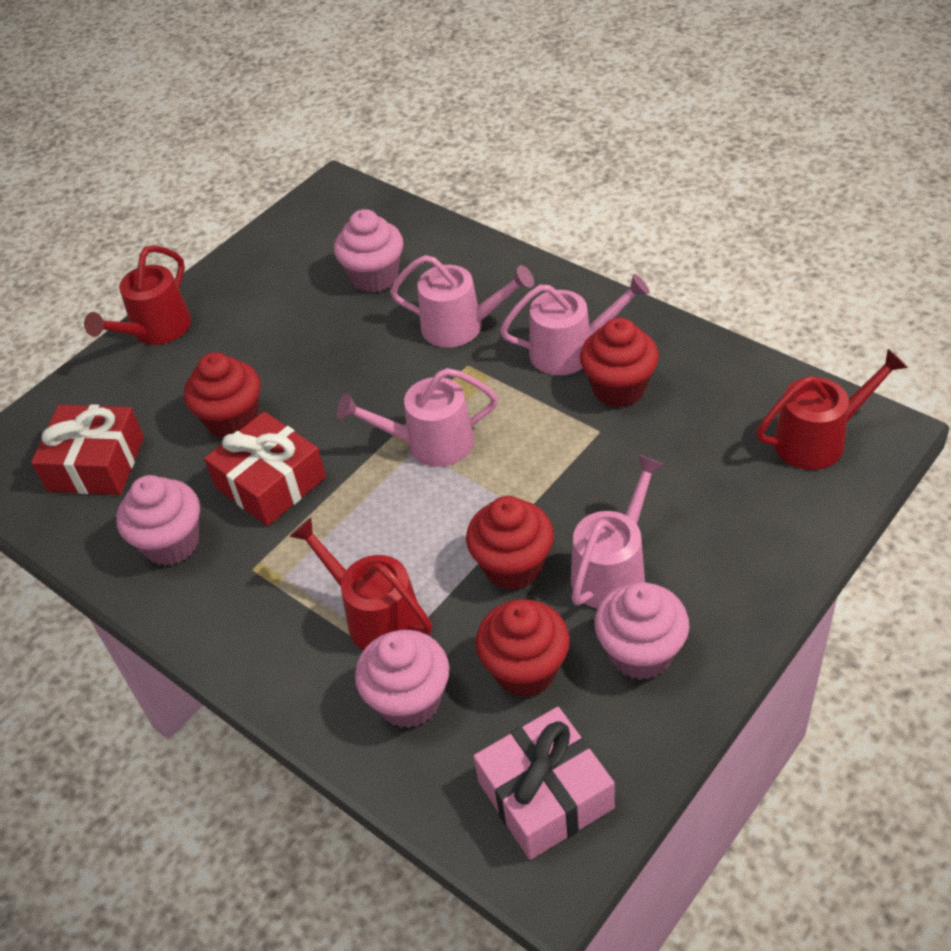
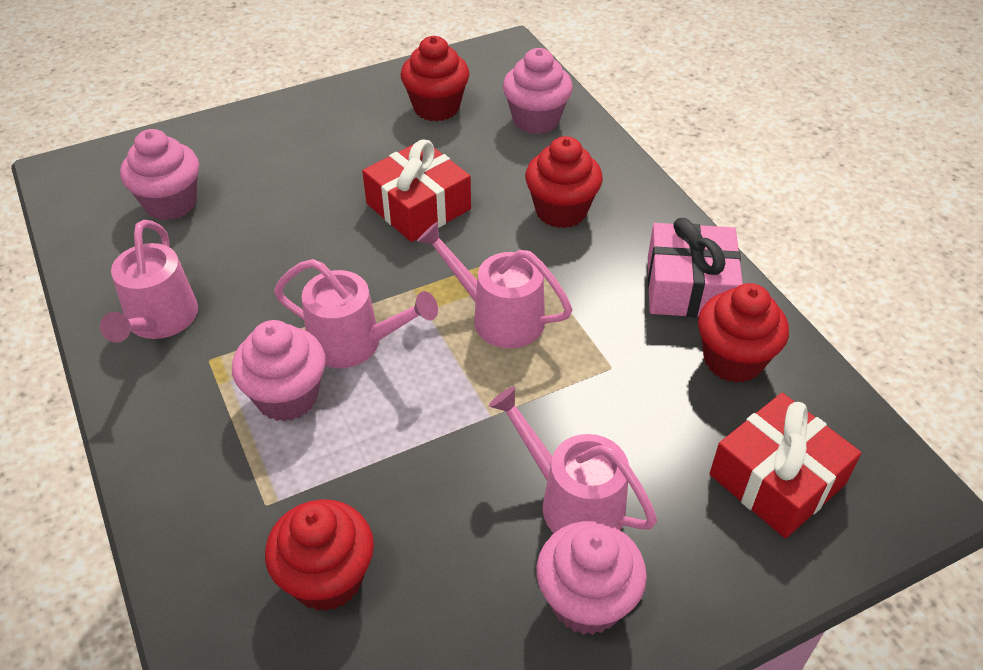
red watering can: [84,245,191,345] [289,518,432,650] [756,349,908,470] = 3 -> none = 0

